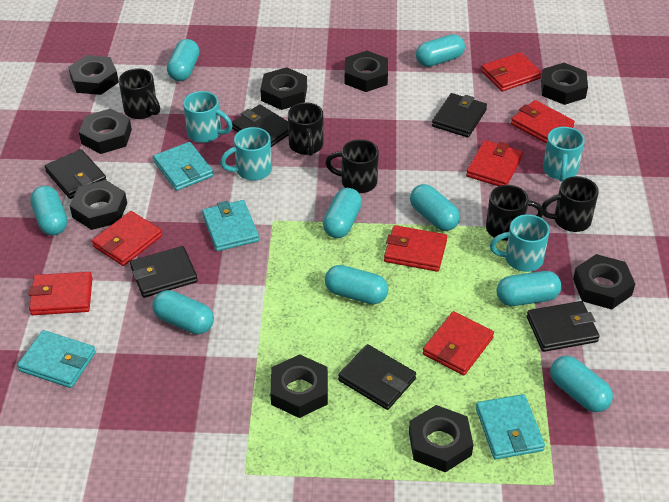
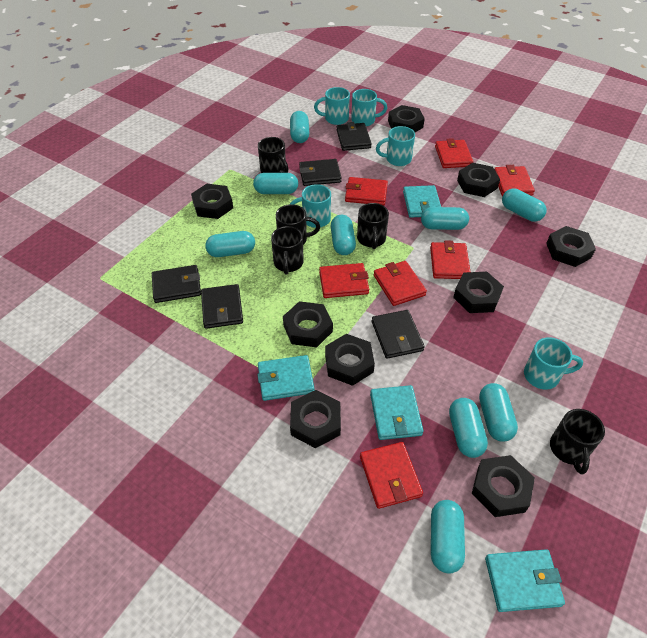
black wallet: [45,149,106,199] [130,246,198,298] [232,104,289,147] [338,344,416,410] [432,93,487,138] [527,301,600,352] = 6 -> [152,265,201,303] [201,284,243,329] [299,159,342,186] [337,122,372,151] [372,310,425,359] = 5
turquoise mug: [183,91,233,143] [220,127,272,181] [490,214,550,272] [543,127,585,182] = 4 -> [290,184,331,228] [314,87,350,125] [351,89,387,126] [376,126,415,166] [524,337,583,390] = 5

